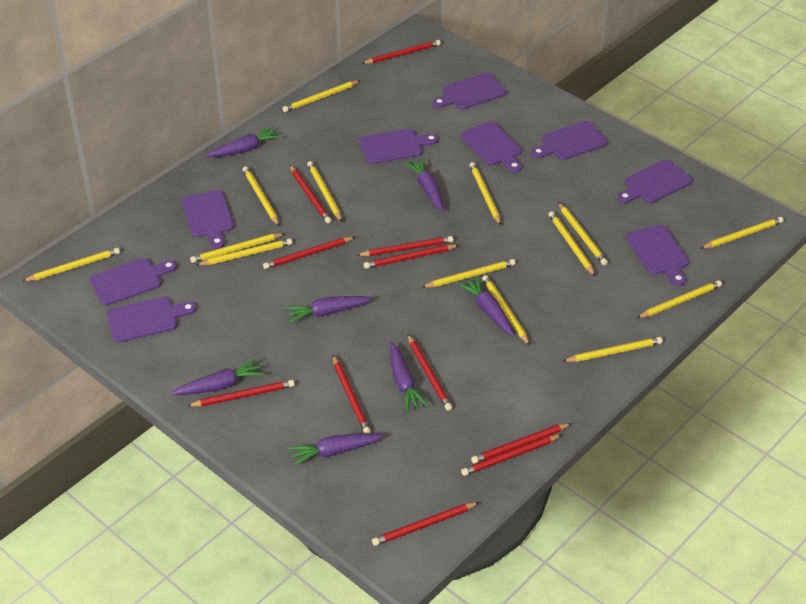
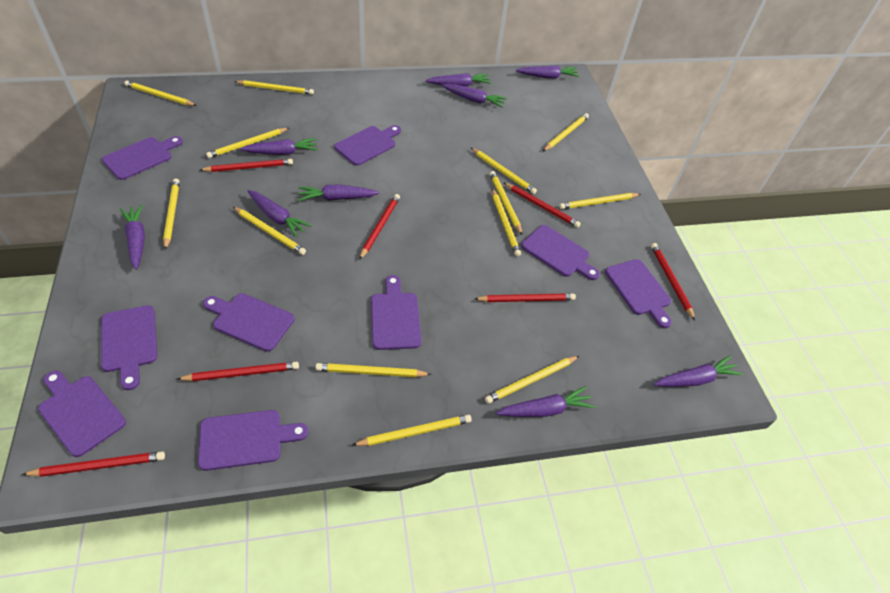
purple carrot: [172,359,264,395] [205,126,282,157] [284,296,373,323] [288,433,384,466] [390,342,429,412] [404,158,444,211] [457,276,514,336] = 7 -> [120,205,145,270] [239,138,318,155] [248,190,312,237] [298,184,380,201] [425,73,491,87] [441,84,507,108] [496,386,595,417] [516,65,579,79] [654,355,743,387] = 9
red pencil: [187,380,295,407] [263,237,355,269] [290,165,332,223] [333,355,371,434] [357,236,453,256] [361,40,441,64] [364,245,459,269] [372,502,480,546] [408,334,452,411] [461,434,562,476] [471,423,572,464] = 11 -> [22,451,165,477] [177,362,299,381] [200,159,293,172] [359,194,400,260] [475,293,576,302] [503,182,581,228] [651,243,695,320] = 7
yellow pencil: [23,248,120,281] [190,233,285,263] [196,238,292,266] [243,166,279,226] [282,80,361,112] [307,161,342,222] [421,259,515,288] [469,162,501,225] [482,275,530,346] [549,211,596,277] [558,202,608,265] [563,337,663,362] [637,280,722,318] [700,217,783,249] = 14 -> [125,81,197,106] [163,179,180,250] [206,128,289,158] [233,207,306,255] [234,80,314,95] [316,363,432,377] [352,414,472,446] [471,148,537,194] [485,356,579,404] [490,171,522,235] [492,188,521,256] [543,113,589,151] [559,193,641,209] = 13

